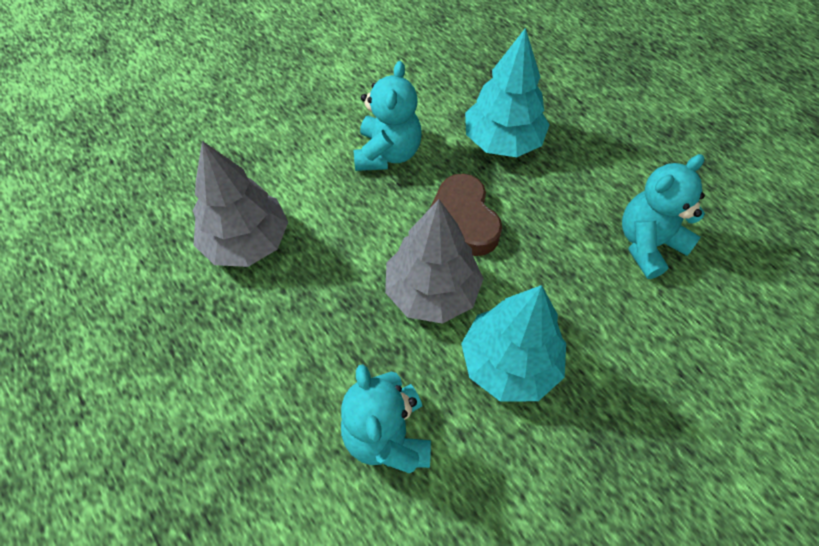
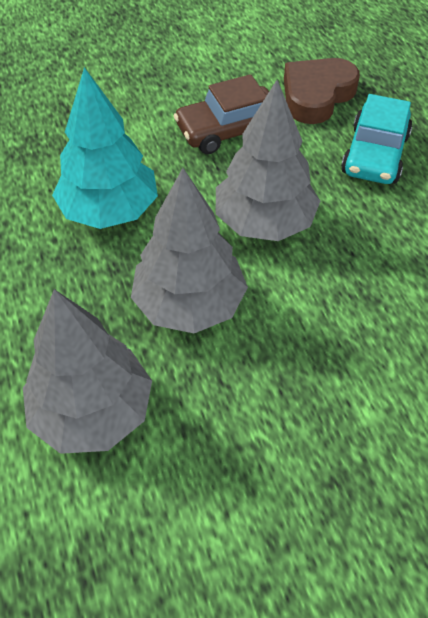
brown car: none = 0 -> [174,74,269,154] = 1
grey tree: [193,141,288,267] [385,199,484,324] = 2 -> [23,289,152,454] [131,168,248,333] [216,80,320,241] = 3
turquoise car: none = 0 -> [341,94,412,184] = 1
turquoise teddy bear: [341,364,431,473] [354,61,422,171] [622,154,705,279] = 3 -> none = 0
turquoise tree: [461,285,566,401] [465,28,550,157] = 2 -> [52,67,158,229] = 1

